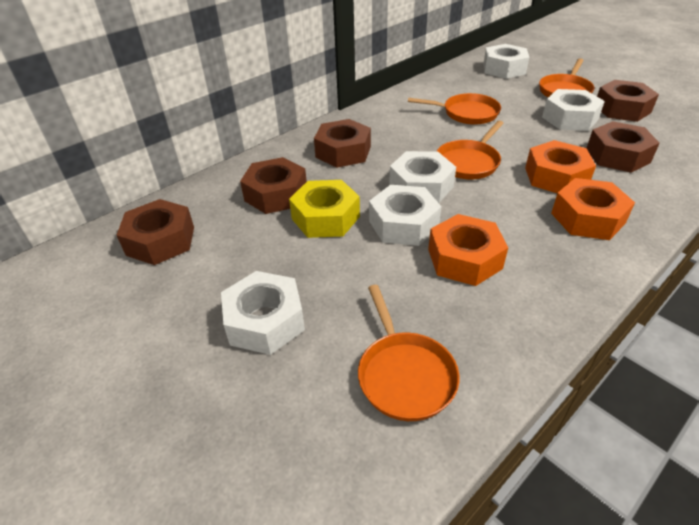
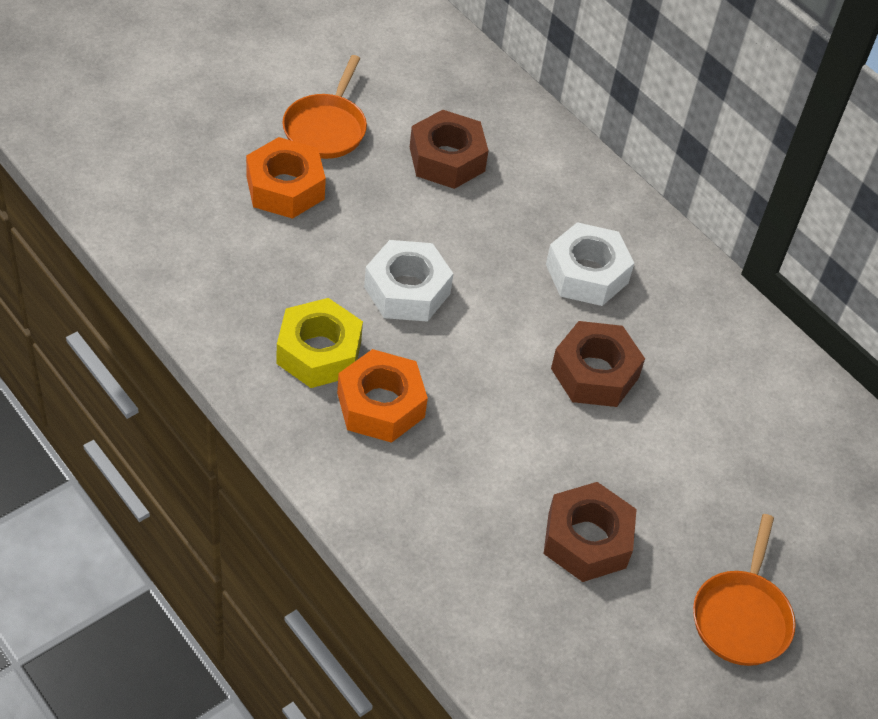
brown nut: [117,199,194,265] [240,157,307,214] [314,119,371,168] [587,121,660,173] [597,80,659,122] = 5 -> [410,110,489,189] [544,482,637,582] [551,321,645,407] = 3
orange nut: [428,214,508,286] [525,140,596,193] [551,178,635,240] = 3 -> [246,137,326,219] [337,349,428,443] = 2
orange pan: [358,285,460,421] [408,93,501,125] [437,121,504,179] [539,59,594,97] = 4 -> [282,55,367,159] [693,514,796,666] = 2
white nut: [221,271,305,355] [369,185,441,246] [389,151,456,203] [483,44,529,79] [542,89,605,131] = 5 -> [364,240,453,322] [546,222,634,306] = 2

